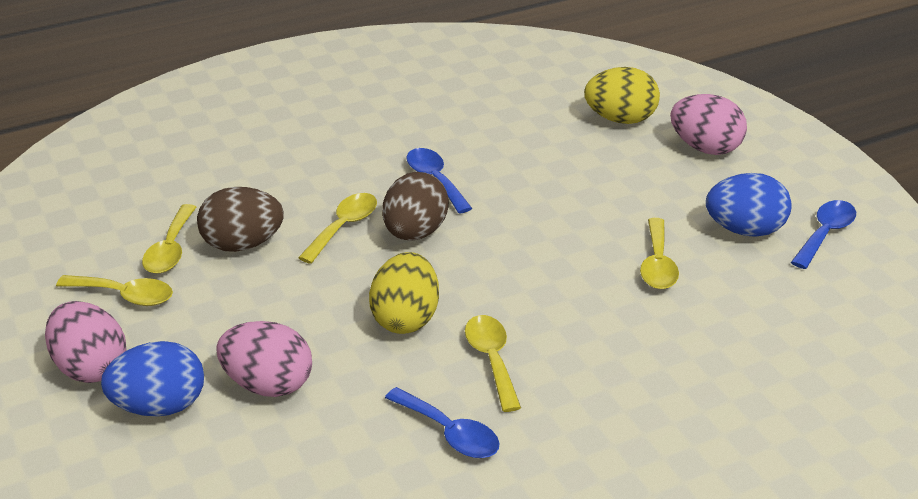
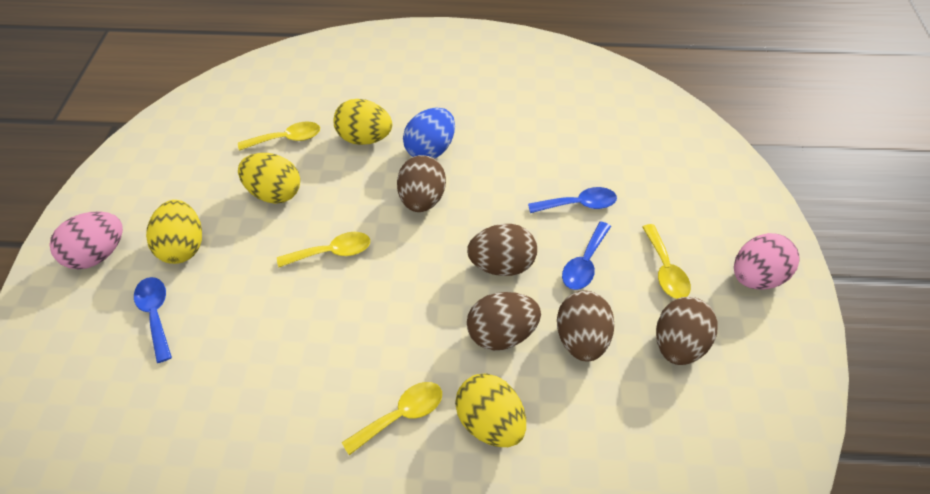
blue egg: [101,341,204,417] [706,173,792,237] = 2 -> [403,108,455,159] = 1
brown egg: [197,187,284,252] [382,172,449,241] = 2 -> [397,155,446,212] [467,224,537,276] [467,292,541,350] [557,291,615,361] [656,297,718,365] = 5
pink egg: [45,301,126,383] [216,321,312,397] [670,94,747,155] = 3 -> [50,211,123,269] [734,233,800,290] = 2
yellow egg: [369,252,439,334] [584,67,660,124] = 2 -> [146,200,202,264] [238,153,300,204] [334,99,392,145] [455,373,526,447] = 4
yellow spoon: [56,275,173,306] [142,204,197,274] [298,193,377,264] [465,315,521,412] [640,218,679,289] = 5 -> [238,122,320,151] [277,232,370,268] [342,382,442,455] [642,224,691,299] = 4

